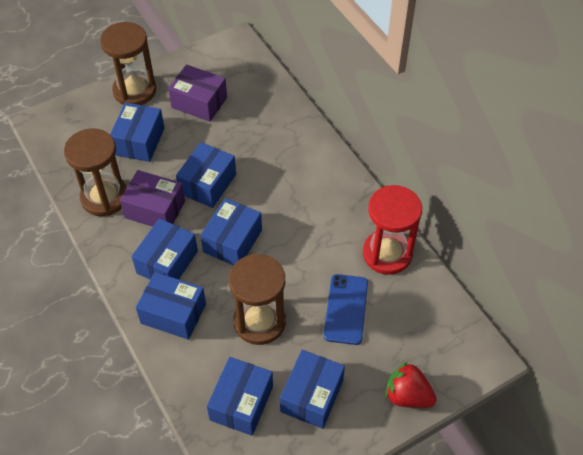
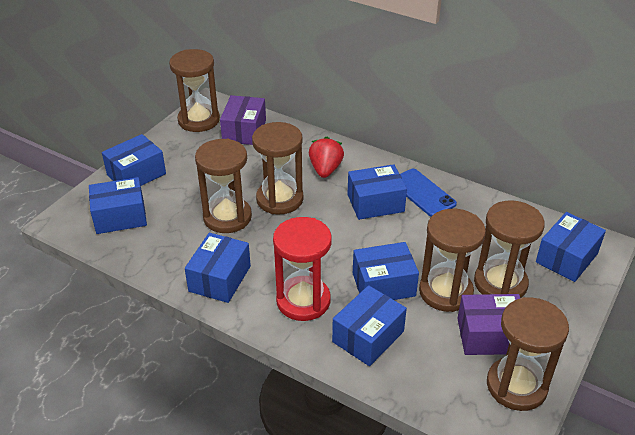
brown hourglass: [64,128,127,216] [100,22,156,105] [229,254,286,345] = 3 -> [169,49,220,132] [195,139,252,233] [252,122,303,214] [419,209,486,312] [474,200,545,298] [487,297,569,411] = 6

